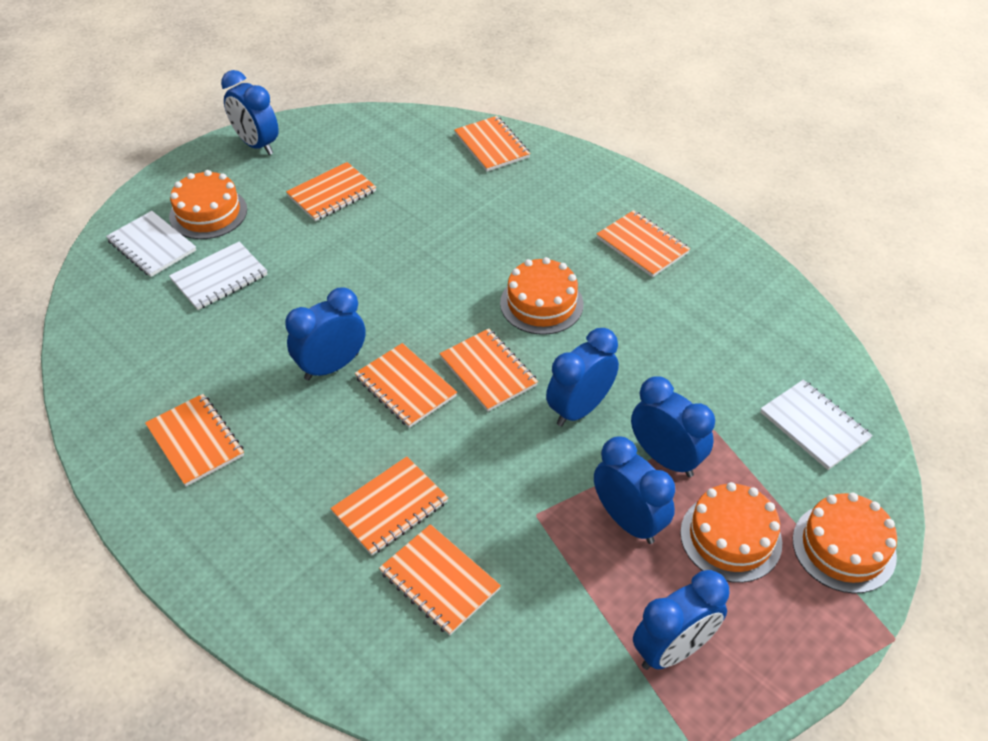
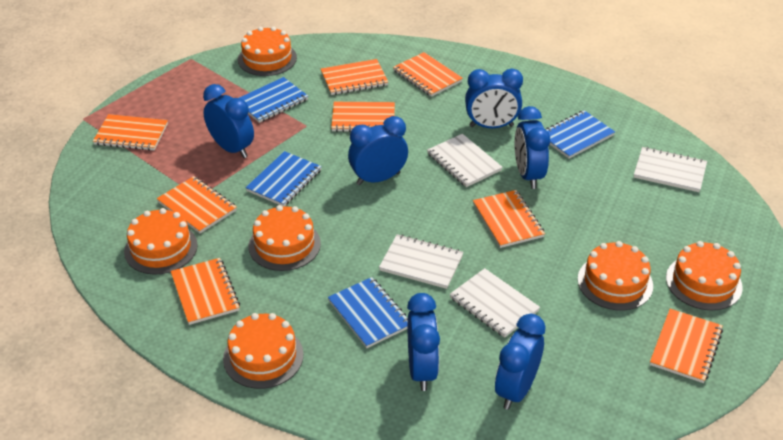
blue notebook: none = 0 -> [239,77,308,123] [246,151,322,207] [328,277,408,348] [546,110,615,159] = 4
orange cake: [169,170,247,239] [500,257,584,335] [680,482,782,583] [793,493,897,593] = 4 -> [124,208,198,275] [223,313,304,389] [238,26,297,76] [248,205,321,271] [577,241,653,310] [666,241,743,310] = 6
white notebook: [106,211,196,277] [169,242,268,310] [760,380,873,470] = 3 -> [379,234,464,289] [427,134,503,187] [450,268,540,338] [634,147,707,192] = 4

